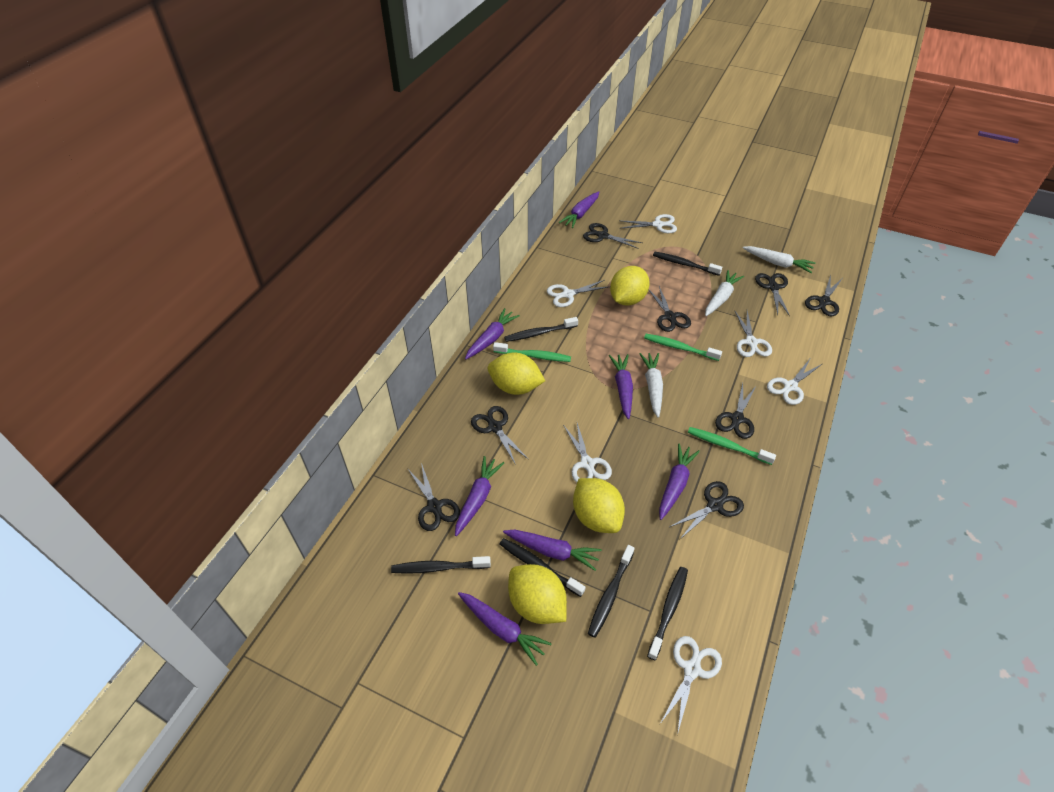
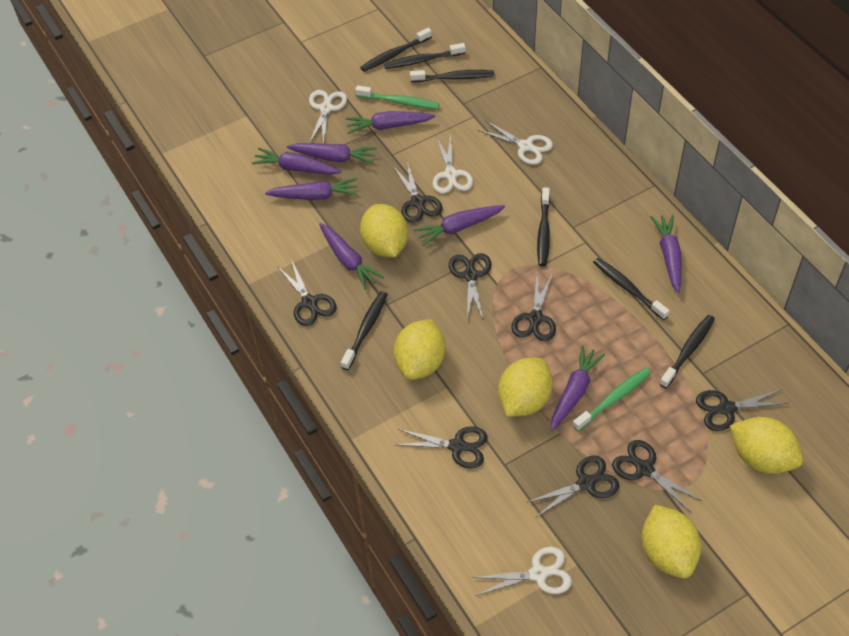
black toothbrush: [391,556,491,574] [500,538,586,597] [504,317,578,342] [588,545,635,638] [647,567,688,660] [653,252,722,276] = 6 -> [341,291,388,370] [360,28,432,72] [384,43,466,69] [410,70,494,82] [537,188,550,266] [593,258,670,320] [660,315,715,388] = 7
green toothbrush: [493,342,571,362] [644,334,722,361] [688,427,776,465] = 3 -> [355,85,440,109] [572,368,651,431] = 2
purple carrot: [455,456,504,536] [458,592,552,666] [465,308,520,359] [503,530,602,571] [559,191,599,228] [609,354,633,419] [659,444,700,520] = 7 -> [252,148,342,175] [265,178,358,200] [287,143,377,164] [319,223,384,289] [346,111,435,134] [414,205,505,246] [551,345,605,431] [651,214,682,293] = 8
white carrot: [639,353,663,418] [705,270,744,316] [743,246,815,273] = 3 -> none = 0
white scissors: [547,280,608,307] [563,423,612,483] [621,214,677,233] [660,636,722,735] [734,310,772,357] [767,359,822,405] = 6 -> [309,90,347,144] [433,134,473,194] [471,547,572,596] [477,120,553,165] = 4
yellow lemon: [488,353,545,395] [508,564,567,624] [573,478,625,533] [610,266,650,306] = 4 -> [360,204,408,257] [394,319,445,380] [498,358,553,417] [642,505,701,578] [730,417,803,474] = 5

